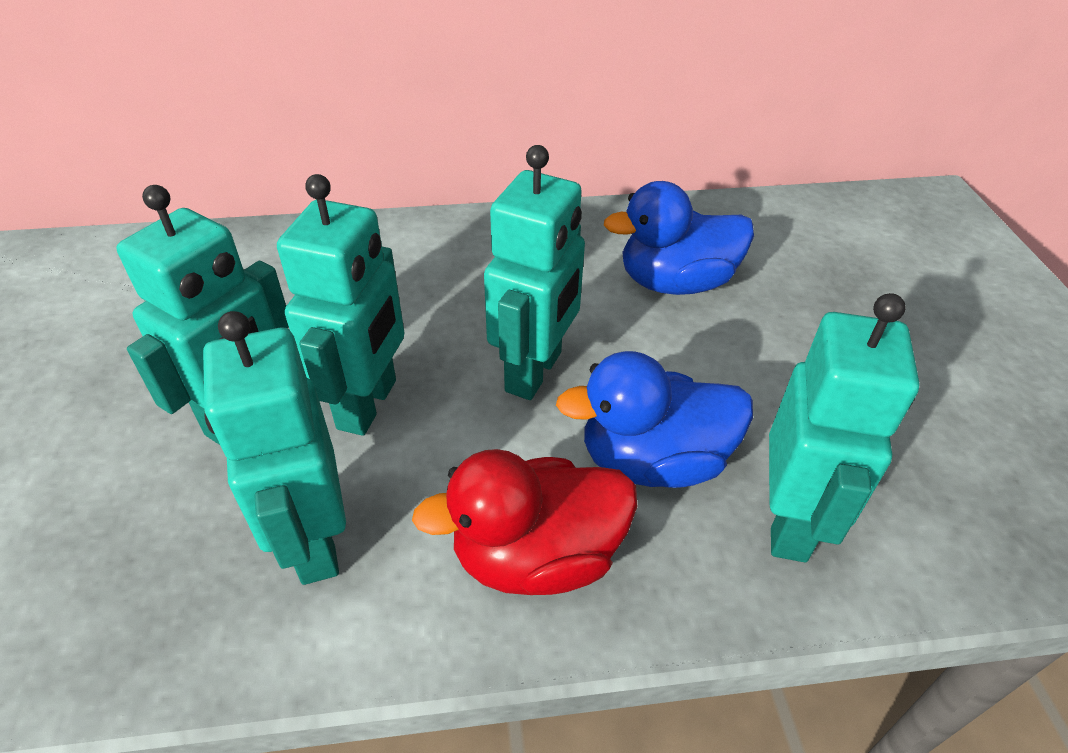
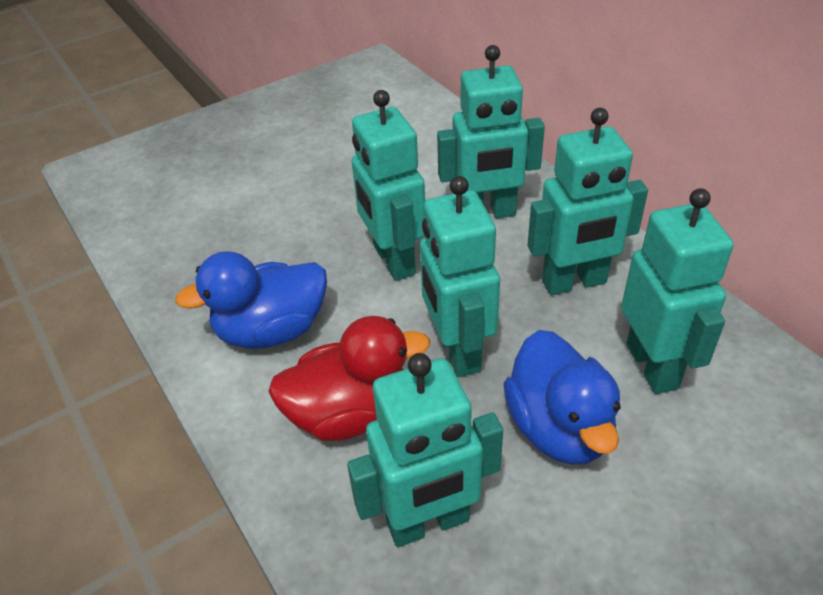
turquoise robot: [116,185,289,445] [203,311,346,585] [277,174,404,436] [484,145,585,400] [769,293,920,562] = 5 -> [347,353,503,547] [352,90,425,281] [420,176,500,377] [437,45,545,218] [527,108,648,296] [621,188,734,394] = 6

